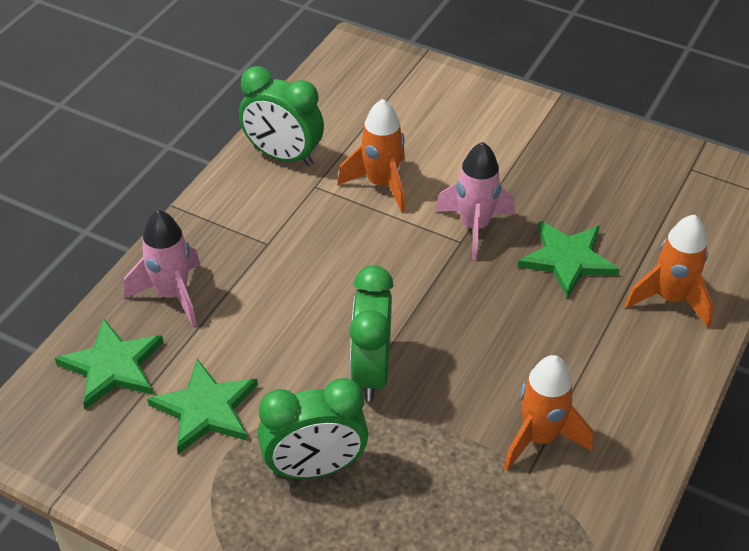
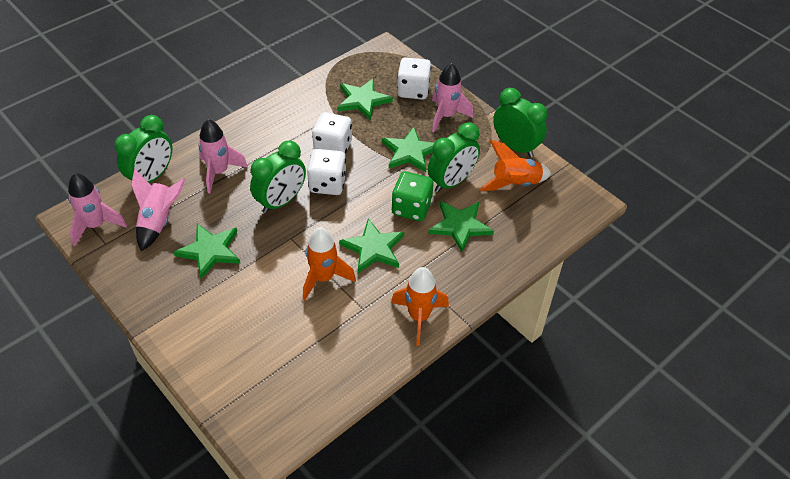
green clock: [239,66,324,166] [258,378,368,479] [350,265,394,401] = 3 -> [115,115,172,183] [250,141,306,213] [428,122,480,193] [493,88,548,157] = 4
green dice: none = 0 -> [392,171,433,221] = 1
green star: [55,318,163,410] [147,359,258,454] [517,220,620,298] = 3 -> [174,224,241,279] [337,78,393,120] [339,219,404,273] [382,127,434,172] [428,201,494,252] = 5
pink rocket: [124,210,200,327] [435,142,515,261] = 2 -> [68,173,127,246] [131,168,186,251] [198,119,248,193] [432,63,473,132] = 4
white dice: none = 0 -> [307,149,347,195] [312,112,352,154] [397,57,431,100] = 3

